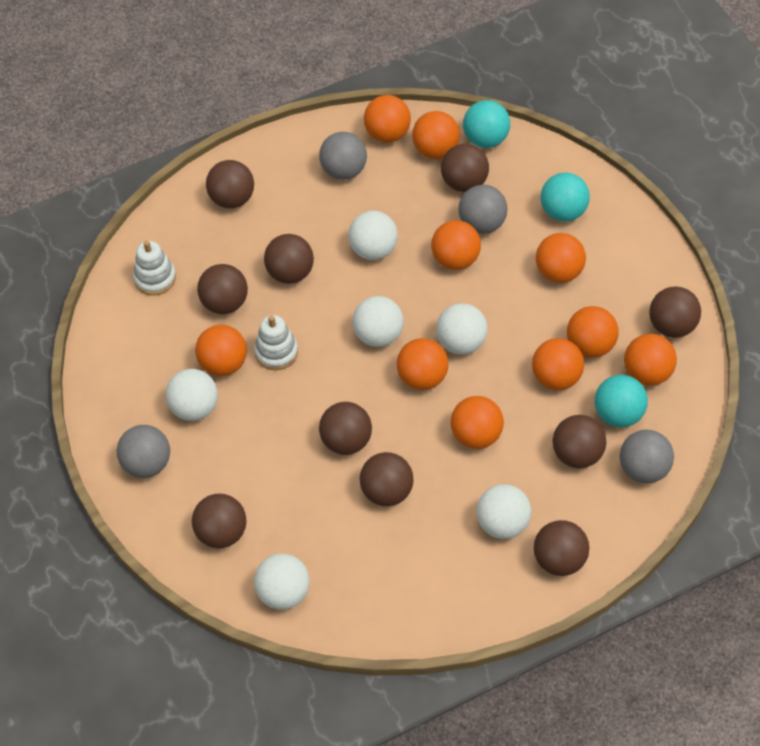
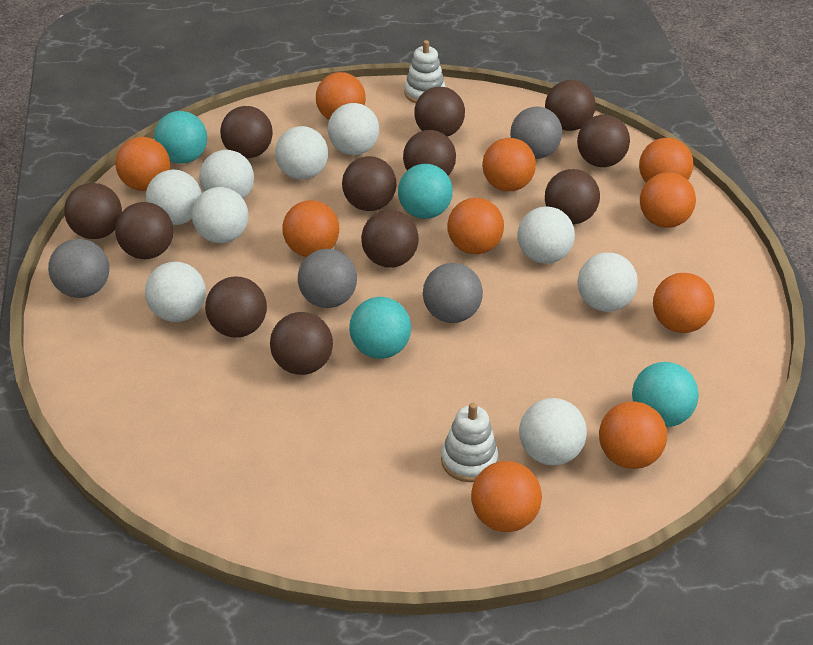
brown ball: [192,494,247,548] [197,264,248,314] [206,160,254,208] [264,234,314,284] [319,402,372,455] [360,452,414,506] [441,144,489,192] [534,520,589,576] [552,415,606,468] [649,286,701,338] = 10 -> [64,183,122,239] [115,202,173,259] [205,277,267,338] [220,106,273,158] [270,312,333,375] [342,156,396,211] [361,210,419,268] [403,130,456,175] [414,87,465,137] [545,80,596,131] [545,169,600,224] [577,115,630,167] = 12
turquoise ball: [463,100,510,148] [541,173,590,222] [594,375,648,427] = 3 -> [154,111,207,164] [349,297,411,359] [398,164,453,219] [632,362,699,427] = 4
white ball: [165,369,218,421] [254,554,310,610] [349,211,398,260] [353,296,403,347] [436,303,487,355] [477,484,531,539] = 6 -> [145,262,206,322] [146,170,202,225] [192,187,249,243] [199,150,254,199] [275,126,328,180] [328,103,379,155] [518,207,575,264] [519,398,587,466] [578,252,638,312] = 9

